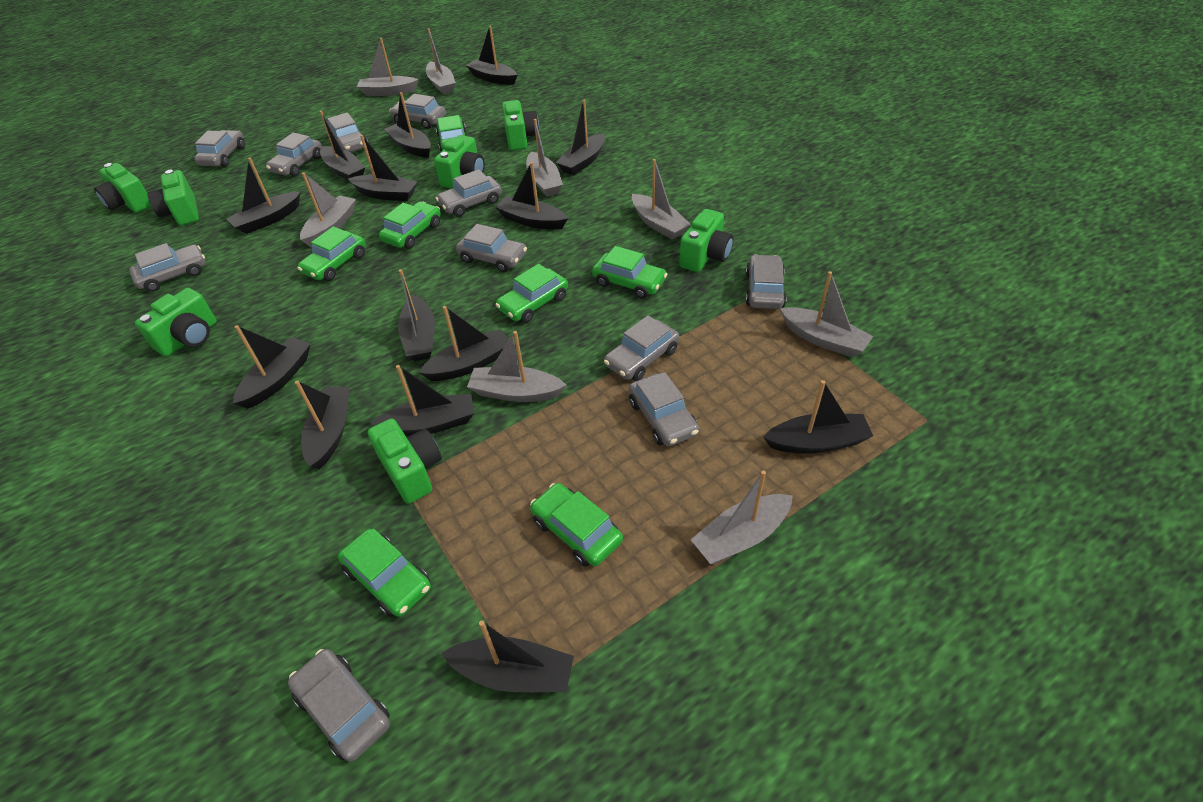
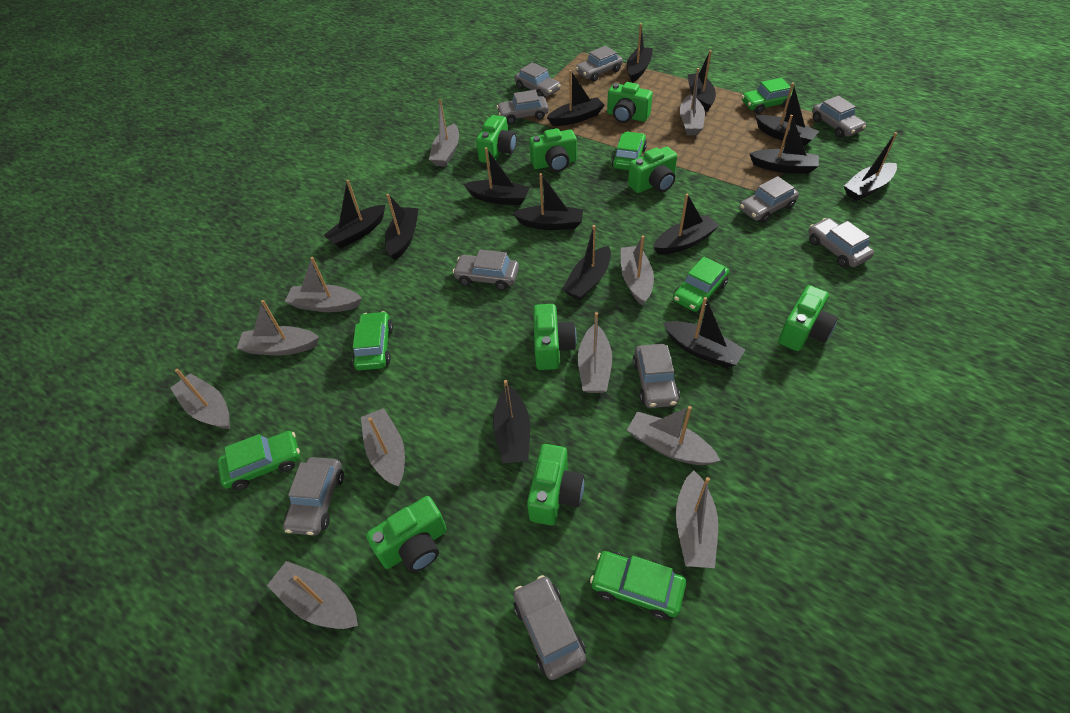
green camera: [94,163,151,213] [135,288,217,356] [147,170,199,225] [368,418,442,504] [434,135,485,188] [502,100,539,150] [679,209,733,272] = 7 -> [366,496,447,572] [476,115,516,163] [527,444,584,525] [529,128,577,172] [533,304,577,370] [607,82,653,123] [628,146,677,193] [778,285,838,351] = 8
green car: [297,226,366,281] [338,529,431,617] [379,201,441,249] [436,115,466,151] [495,264,568,323] [530,483,623,567] [592,246,667,299] = 7 -> [217,431,300,490] [352,311,393,370] [590,551,686,620] [612,132,647,170] [673,257,729,312] [742,78,793,114] = 6
grey boat: [300,172,356,247] [357,38,418,96] [426,28,456,95] [467,331,566,402] [526,119,563,197] [632,159,691,239] [691,470,793,564] [780,271,873,357] = 8 -> [171,369,230,429] [237,300,319,355] [267,561,358,629] [285,257,362,312] [361,408,405,486] [429,99,459,167] [578,312,612,393] [621,236,654,306] [627,406,721,465] [676,470,718,568] [680,68,705,135] = 11
grey car: [129,243,206,292] [194,130,245,167] [266,132,322,176] [288,649,390,762] [327,112,368,152] [390,94,446,129] [436,169,502,217] [456,224,527,272] [604,315,679,381] [629,372,699,447] [746,254,787,309] = 11 -> [283,457,344,536] [453,250,519,290] [497,90,549,124] [513,575,586,680] [515,62,560,97] [576,46,623,82] [633,344,680,408] [739,176,799,223] [808,218,874,268] [812,96,866,138] = 10

